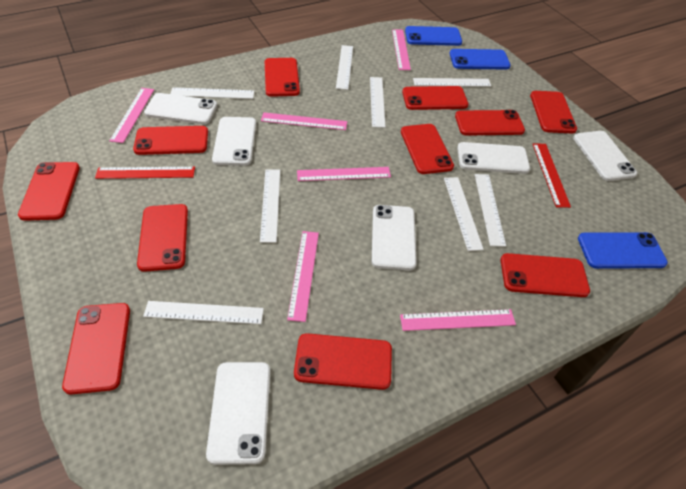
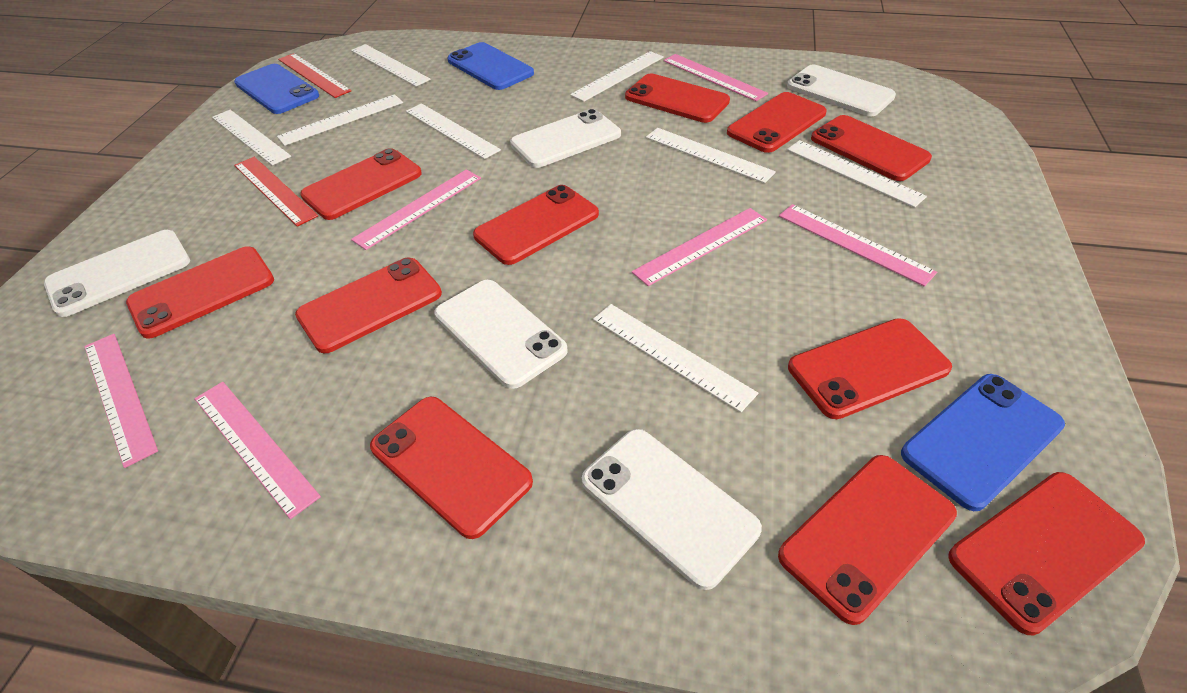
white phone: [144,93,217,124] [206,362,270,465] [212,117,256,166] [372,205,417,270] [457,142,530,174] [573,131,637,181] = 6 -> [44,230,190,317] [434,280,568,389] [510,109,621,168] [582,429,762,590] [787,65,896,116] = 5

